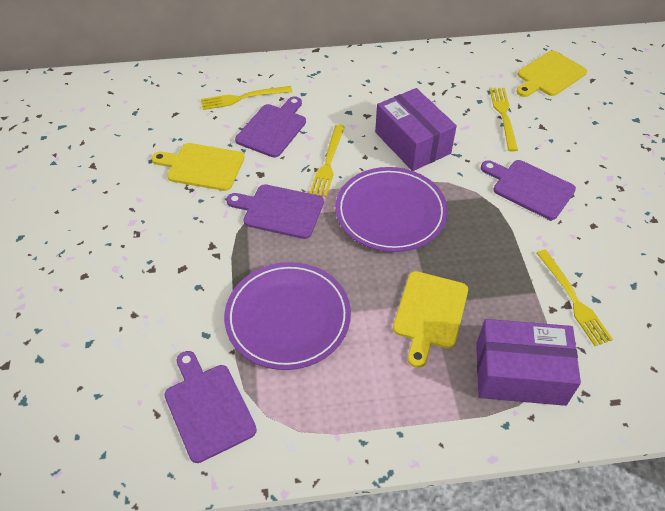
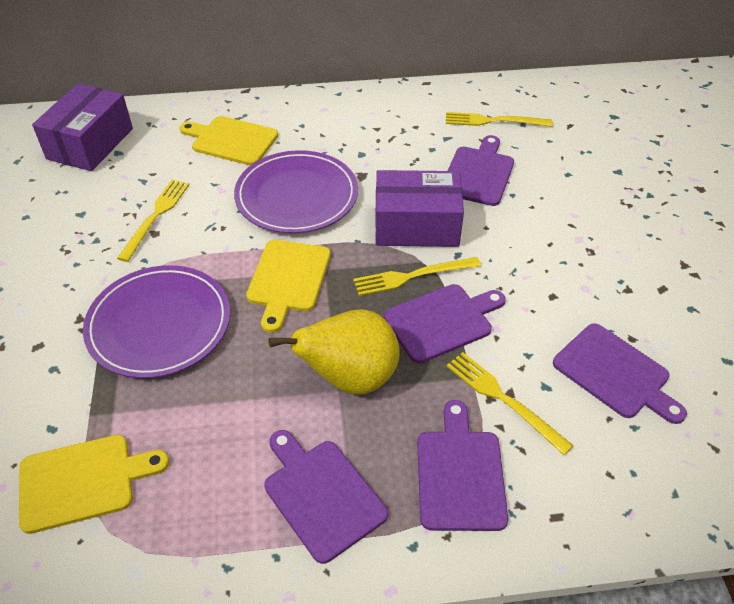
purple cutting board: [164,351,257,463] [226,184,324,239] [235,96,306,158] [481,160,576,220] = 4 -> [264,430,388,564] [384,284,506,363] [417,400,508,531] [448,135,514,206] [553,323,687,424] = 5
yellow pear: none = 0 -> [268,309,400,395] = 1

